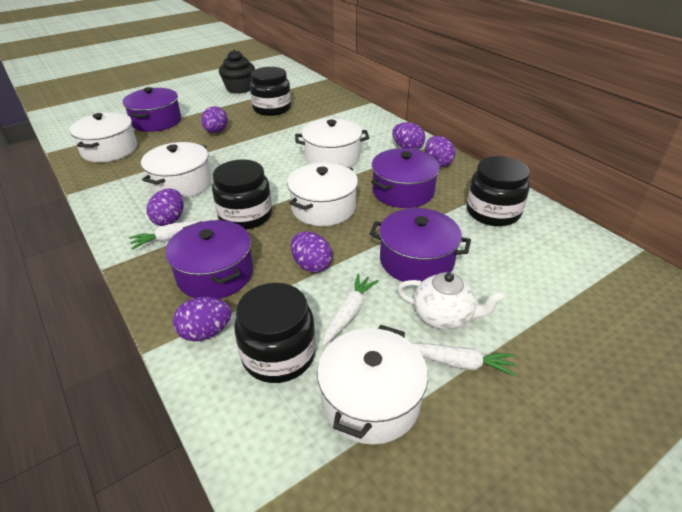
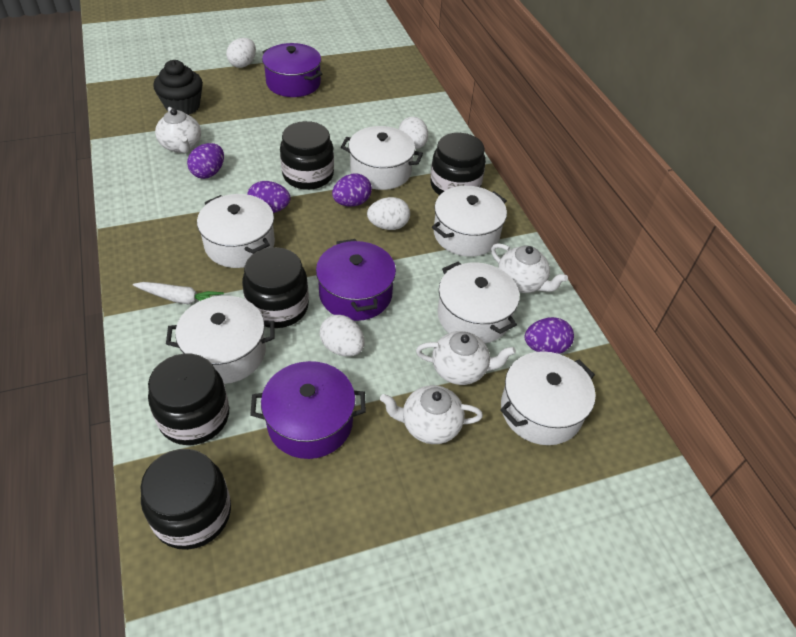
black jar: [212,159,272,230] [234,283,316,383] [250,67,291,116] [467,156,530,226] = 4 -> [140,449,231,550] [148,354,229,445] [242,247,309,328] [280,121,334,190] [430,133,486,195] = 5
purple egg: [147,189,184,226] [173,297,231,341] [201,106,228,133] [291,232,332,273] [392,122,425,150] [425,136,455,167] = 6 -> [187,143,224,179] [247,181,290,213] [332,173,372,207] [525,317,574,354] = 4
purple pot: [123,87,181,132] [165,220,253,299] [369,208,471,282] [371,148,440,208] = 4 -> [250,361,366,459] [262,43,322,97] [316,239,396,321] = 3
white carrot: [129,220,209,250] [322,274,379,346] [412,343,516,376] = 3 -> [133,282,224,305] = 1
white egg: none = 0 -> [226,38,256,68] [320,315,365,356] [367,197,410,230] [399,117,428,149] = 4
white pot: [69,112,137,162] [141,142,212,199] [287,163,358,226] [295,118,369,167] [317,325,428,445] = 5 -> [166,295,275,384] [197,194,275,268] [341,126,423,190] [432,186,507,257] [437,261,520,343] [500,351,596,445] = 6
white teapot: [397,272,506,330] = 1 -> [155,107,201,153] [380,385,483,444] [416,331,516,385] [491,243,568,293] = 4

